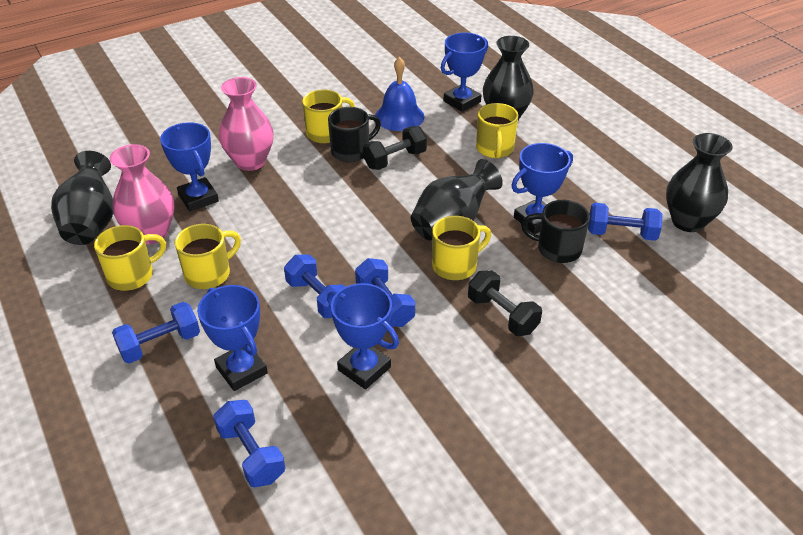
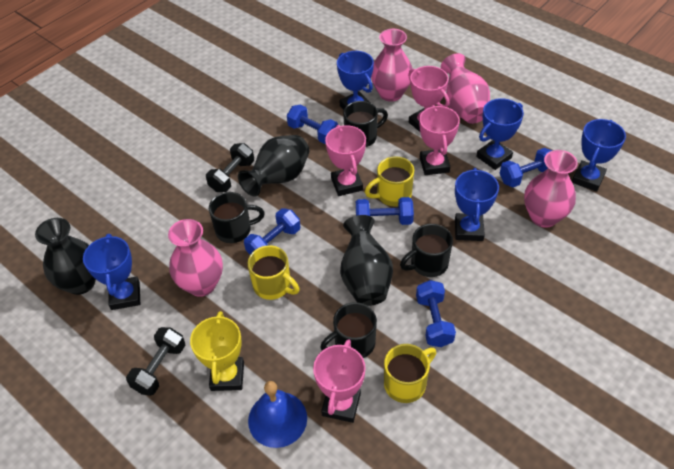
black mug: [328,107,381,162] [521,200,590,263] = 2 -> [209,192,265,243] [320,302,377,358] [343,101,388,147] [400,224,453,277] = 4
black vase: [51,151,113,245] [411,159,503,241] [483,36,534,120] [666,133,733,232] = 4 -> [35,218,96,295] [238,135,309,197] [340,215,393,306] = 3
pink trophy: none = 0 -> [313,339,366,423] [325,125,366,196] [408,66,449,132] [419,105,460,175] = 4
pink vase: [110,144,175,245] [219,77,274,171] = 2 -> [168,219,223,297] [371,29,412,102] [441,53,490,124] [524,150,578,228] = 4
yellow mug: [94,225,166,291] [175,224,241,289] [302,90,355,144] [432,216,491,280] [476,103,518,159] = 5 -> [247,245,300,300] [365,156,414,207] [384,344,436,403] = 3
yellow trophy: none = 0 -> [190,311,244,391] = 1

